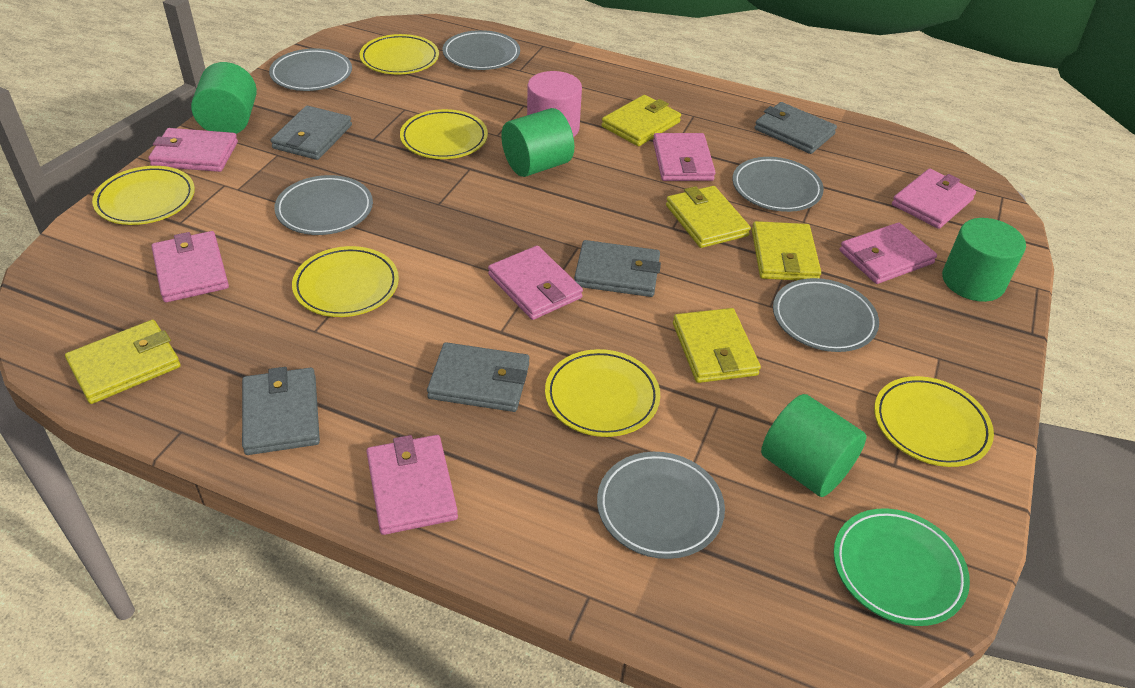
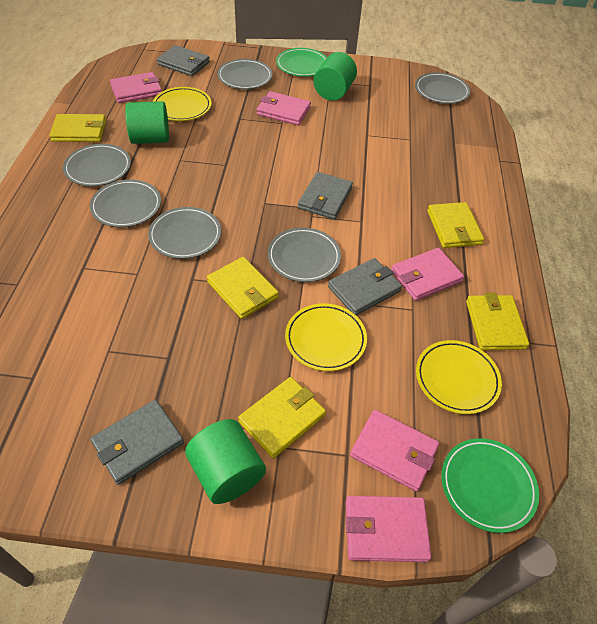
green cylinder: [191,62,257,134] [501,108,574,177] [761,394,866,497] [942,218,1026,302] = 4 -> [125,101,169,144] [185,419,266,504] [313,52,357,101] = 3
green plate: [834,508,970,626] = 1 -> [276,48,327,77] [441,438,539,533] = 2
grey wallet: [242,367,320,455] [271,106,352,160] [427,342,529,412] [574,240,661,297] [754,102,837,154] = 5 -> [90,400,184,485] [157,45,210,76] [298,172,353,220] [328,258,402,315] = 4
pink cylinder: [527,71,582,137] = 1 -> none = 0
pink wallet: [148,128,238,172] [151,231,229,302] [366,435,458,535] [488,246,583,320] [653,133,716,181] [840,223,937,284] [892,169,976,229] = 7 -> [110,72,162,103] [257,91,311,125] [346,496,432,562] [350,410,439,492] [391,248,464,301] = 5
yellow plate: [92,166,195,225] [292,246,399,317] [360,34,439,74] [400,109,488,159] [545,349,660,437] [874,376,994,467] = 6 -> [153,87,212,121] [285,303,367,371] [416,340,502,414] = 3

